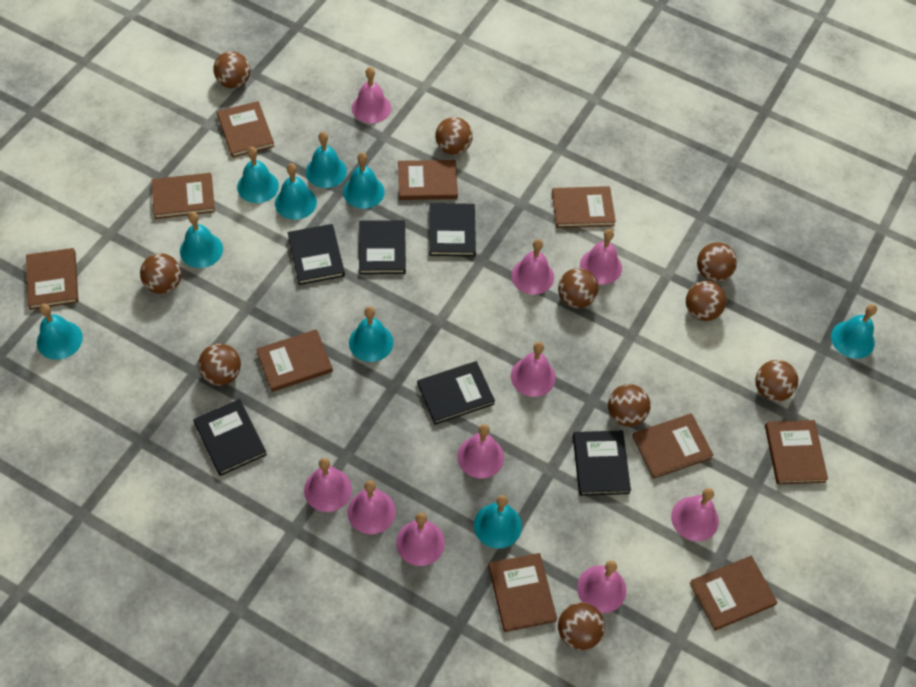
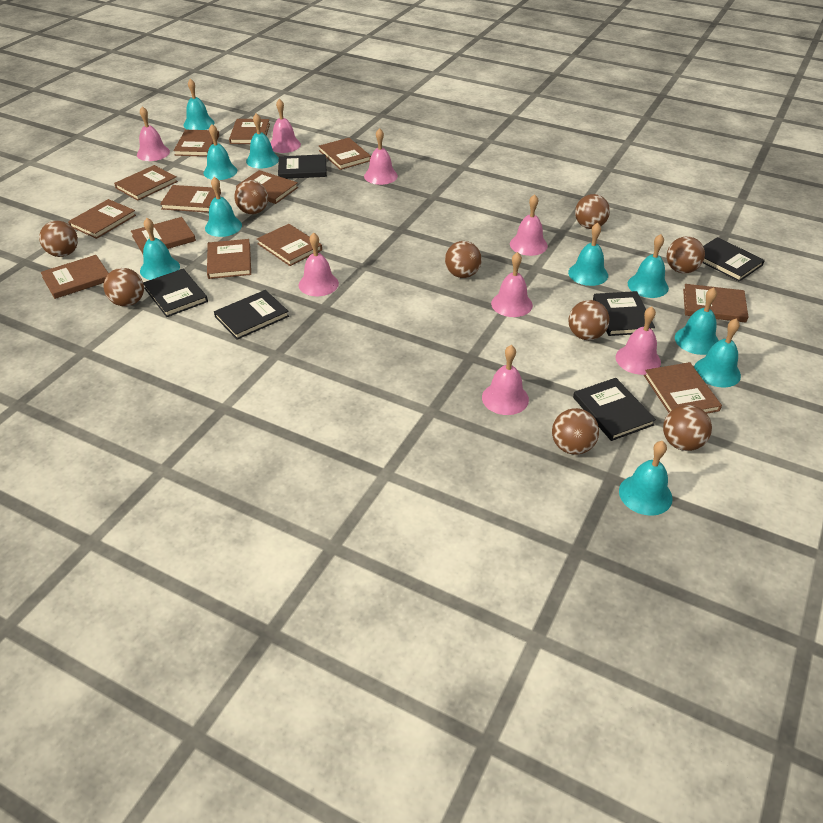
brown ball: [140,253,182,294] [198,344,241,386] [213,51,250,88] [435,117,473,155] [558,268,598,308] [558,602,605,650] [608,384,650,427] [686,281,726,321] [697,242,737,282] [755,360,798,402] = 10 -> [39,221,78,257] [103,268,144,306] [234,180,268,214] [445,241,482,278] [552,408,599,455] [568,300,610,340] [575,194,610,229] [663,405,712,451] [667,236,705,274] = 9
brown book: [26,248,78,310] [152,173,215,219] [217,101,275,158] [256,329,333,392] [398,160,458,200] [488,553,557,632] [552,186,616,228] [632,413,714,479] [690,556,778,631] [765,420,828,484] = 10 -> [40,255,109,299] [68,199,136,239] [114,165,178,201] [131,217,196,254] [160,185,221,213] [173,130,219,157] [207,239,251,279] [229,119,270,144] [236,170,298,204] [257,224,322,266] [319,138,371,170] [644,362,722,414] [683,284,748,323] = 13
pink bell: [304,458,352,512] [347,480,396,534] [352,67,391,123] [396,513,445,566] [457,424,504,479] [511,239,554,295] [511,342,556,397] [577,561,626,613] [580,229,622,285] [671,488,719,541] = 10 -> [137,106,170,161] [270,99,301,153] [299,233,339,296] [364,128,398,185] [482,345,529,415] [491,252,533,317] [510,194,548,256] [615,306,661,375] = 8
turquoise bell: [37,304,83,360] [180,212,223,268] [237,147,279,203] [275,163,317,220] [306,132,347,188] [343,152,385,209] [349,306,394,362] [474,495,522,549] [831,304,877,359] = 9 -> [140,218,180,280] [183,79,215,130] [203,124,237,180] [205,177,242,237] [246,113,279,168] [568,223,608,286] [619,441,673,516] [628,234,669,298] [675,288,719,355] [694,319,741,388] = 10

